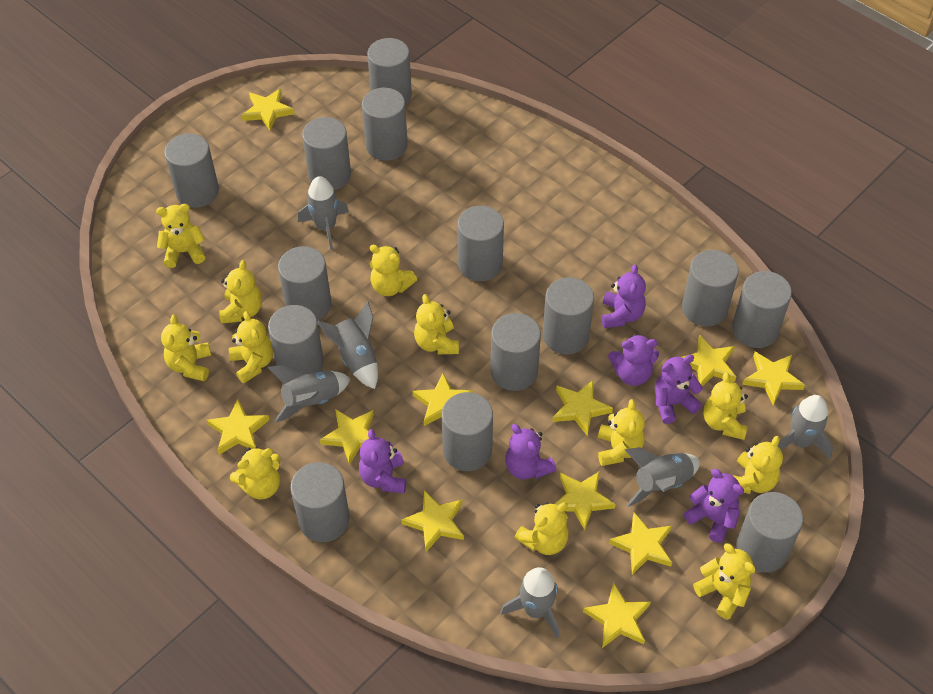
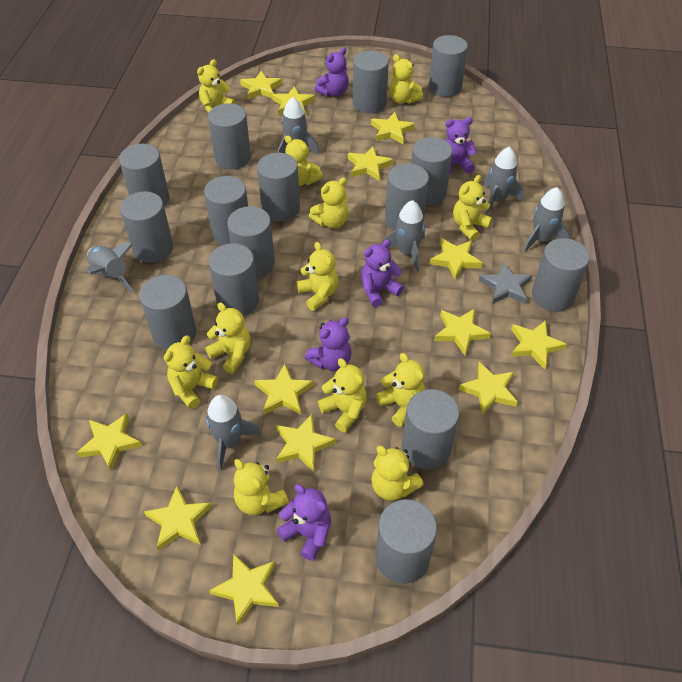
grey cylinder: [164,134,219,208] [268,305,324,374] [278,246,332,321] [290,462,350,542] [302,117,351,190] [362,88,408,161] [367,38,412,105] [442,392,493,471] [457,206,504,281] [491,313,541,391] [543,277,594,354] [682,250,739,327] [732,271,792,348] [736,492,803,573] = 14 -> [119,144,170,206] [120,191,173,263] [139,275,196,350] [204,176,248,245] [208,103,251,169] [208,243,259,316] [227,206,275,278] [257,153,300,222] [353,51,389,114] [376,499,437,584] [385,163,429,230] [402,389,460,470] [411,137,453,205] [429,35,468,97] [532,238,590,312] = 15
grey star: none = 0 -> [479,261,533,304] = 1
purple teddy bear: [359,429,406,493] [505,424,556,480] [602,264,646,328] [608,333,659,386] [655,355,703,424] [684,469,744,543] = 6 -> [277,484,331,561] [305,317,352,371] [314,48,349,97] [361,239,404,307] [445,117,477,175] = 5
yellow star: [207,399,269,455] [241,89,294,131] [320,409,376,465] [401,490,464,552] [412,373,473,426] [552,380,613,436] [554,471,616,530] [583,582,651,648] [609,512,672,575] [681,335,736,386] [742,352,805,405] = 11 -> [76,413,142,471] [144,486,212,551] [209,553,279,625] [240,71,282,99] [254,364,313,415] [272,86,315,115] [276,414,336,472] [348,146,393,180] [371,112,415,144] [430,238,482,280] [434,309,491,355] [459,362,518,415] [511,320,567,369] = 13

